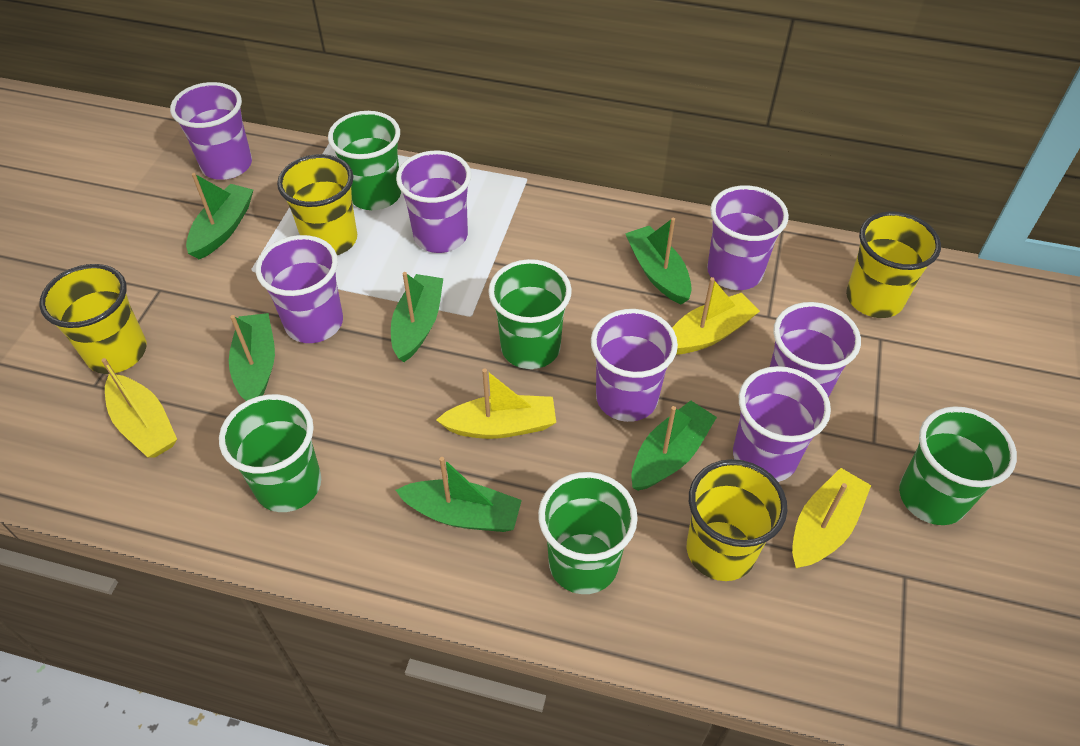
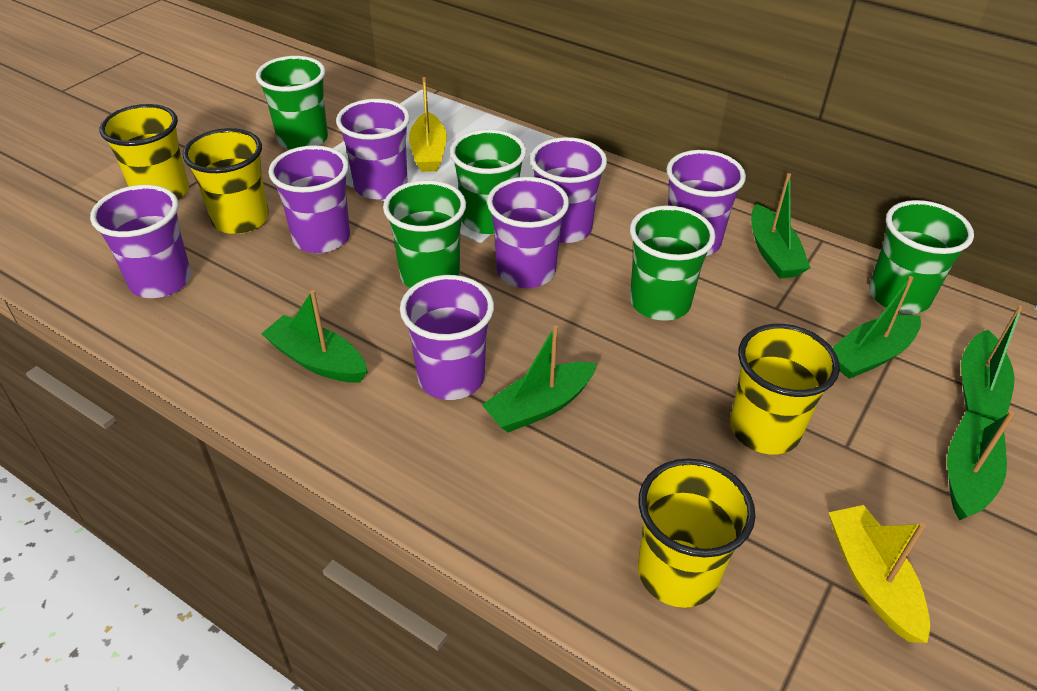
yellow boat: [101,358,177,457] [436,368,556,439] [672,277,760,355] [792,468,871,568] = 4 -> [409,77,447,172] [829,505,930,643] = 2

